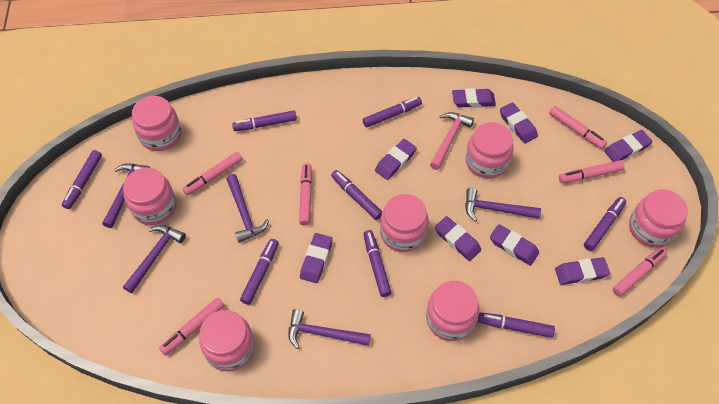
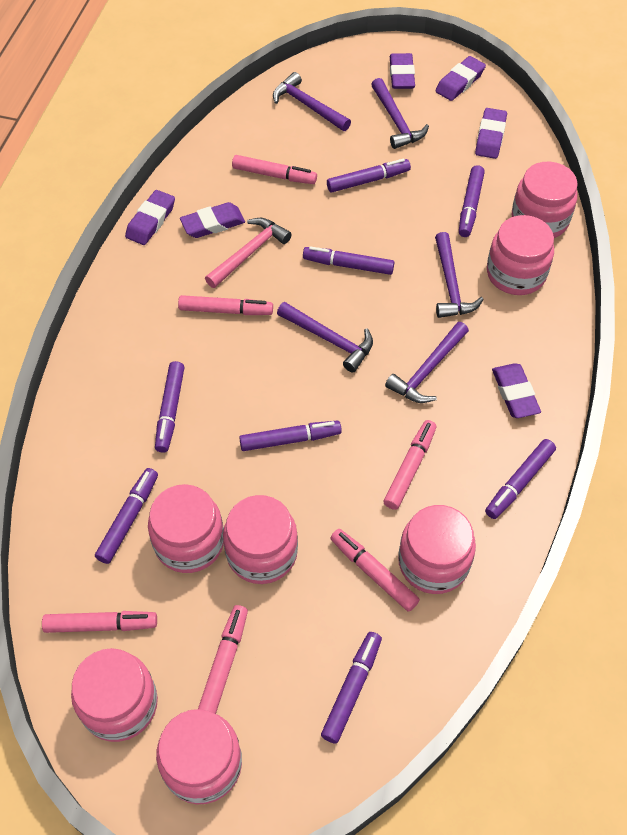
purple eraser: [300,233,332,283] [375,139,417,180] [435,216,481,261] [452,88,496,108] [490,224,539,266] [500,102,538,143] [555,257,610,285] [605,130,652,162] = 8 -> [125,190,175,245] [180,202,245,238] [390,53,415,89] [435,56,486,101] [475,108,507,159] [492,363,541,418] = 6

